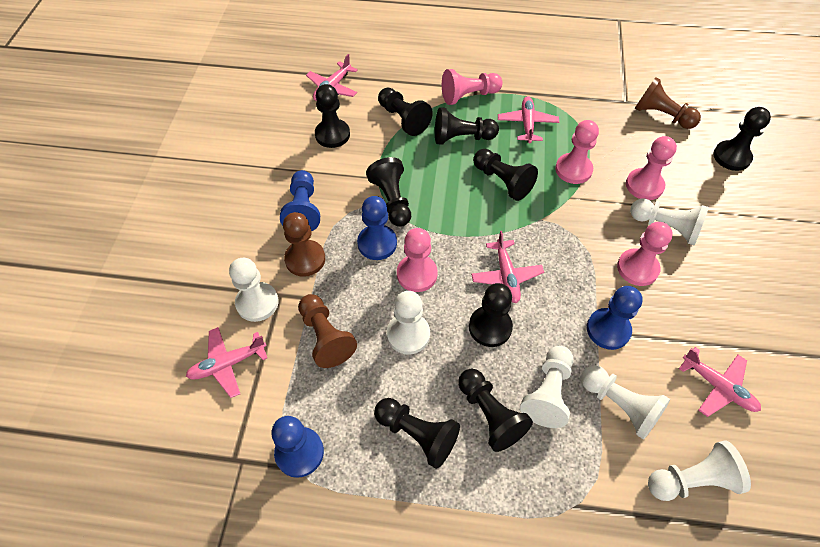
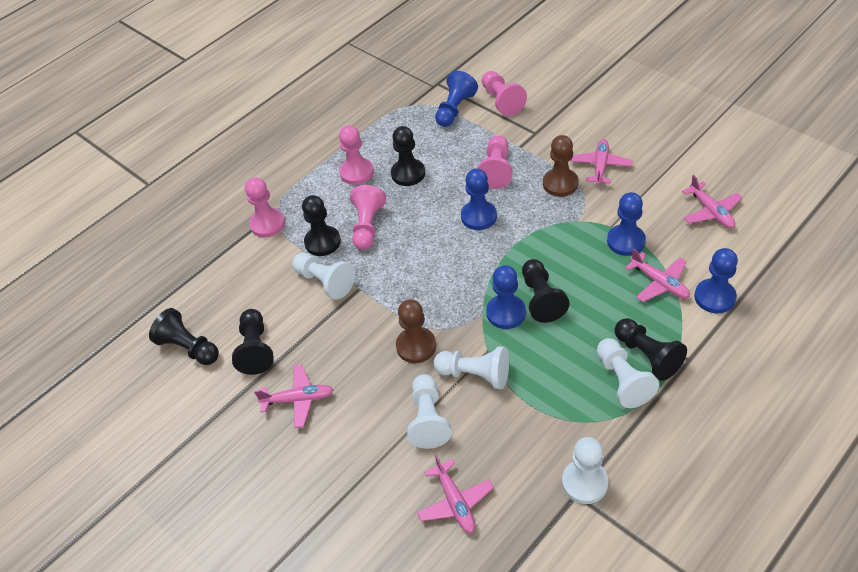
black pawn: [315,84,350,148] [366,157,411,226] [374,398,460,469] [378,88,433,136] [435,107,499,145] [458,369,533,452] [469,283,513,347] [473,149,538,201] [713,107,771,171] = 9 -> [149,308,219,365] [232,309,274,375] [302,195,341,256] [391,126,425,186] [522,259,569,323] [614,318,687,381] = 6
blue pawn: [271,416,324,478] [280,170,320,231] [357,196,397,260] [587,286,643,350] = 4 -> [435,71,478,127] [461,168,497,230] [486,265,526,329] [607,192,646,256] [694,248,738,313] = 5
brown pawn: [283,212,325,277] [298,294,357,368] [635,77,701,129] = 3 -> [396,299,436,363] [543,135,579,197] = 2
white pawn: [229,258,279,322] [387,291,430,355] [520,346,574,428] [581,365,670,440] [630,199,709,246] [648,440,751,501] = 6 -> [292,253,355,300] [407,374,452,449] [433,346,509,389] [562,437,609,504] [597,338,659,408] = 5

